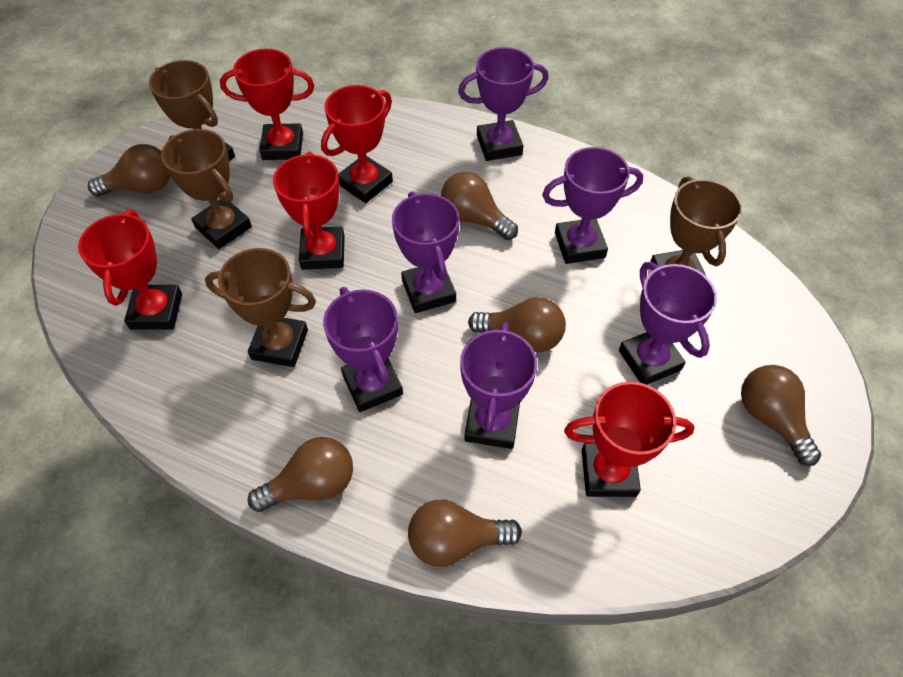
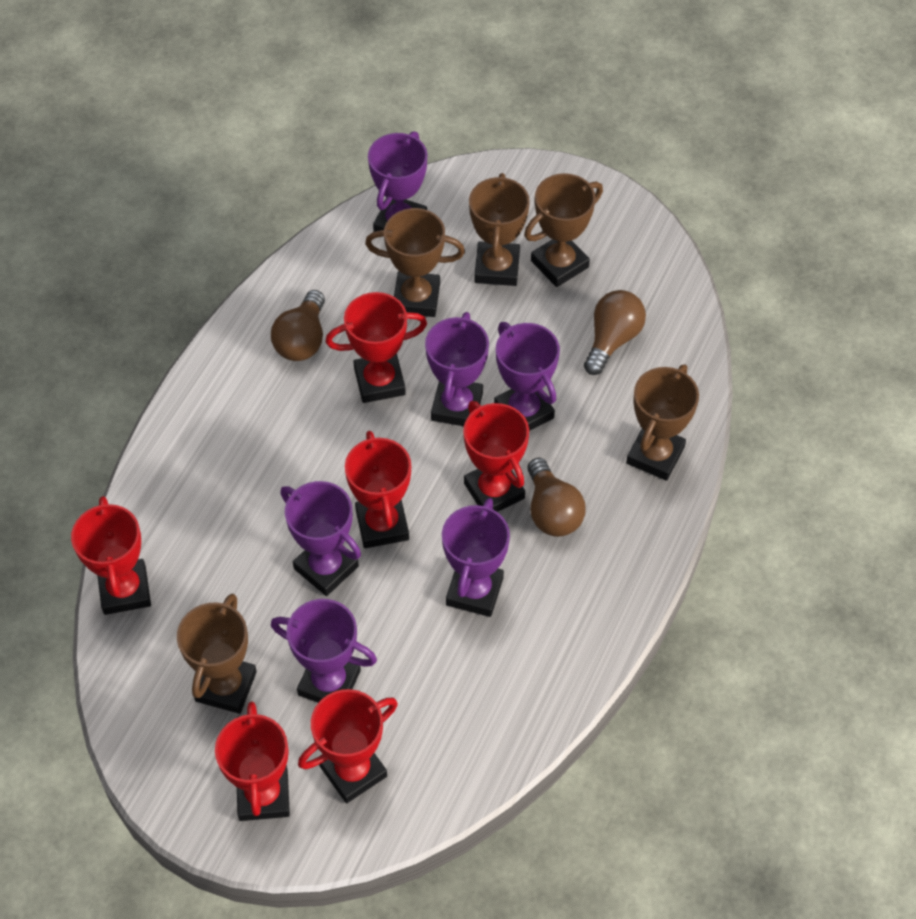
brown light bulb: [88,144,170,197] [247,437,353,512] [408,499,522,567] [441,172,518,240] [468,297,566,352] [741,365,821,466] = 6 -> [271,290,325,361] [527,458,586,537] [584,290,646,375] = 3
brown trophy: [149,60,235,161] [161,129,252,249] [205,248,316,367] [650,176,742,277] = 4 -> [177,594,257,714] [365,208,465,317] [469,173,530,286] [524,173,603,287] [626,364,699,481] = 5
red trophy: [78,210,182,330] [220,49,314,160] [273,152,344,270] [321,85,393,203] [564,382,695,497] = 5 -> [71,496,151,615] [215,701,290,821] [298,689,398,803] [325,292,427,403] [345,431,411,548] [463,401,529,512] = 6

